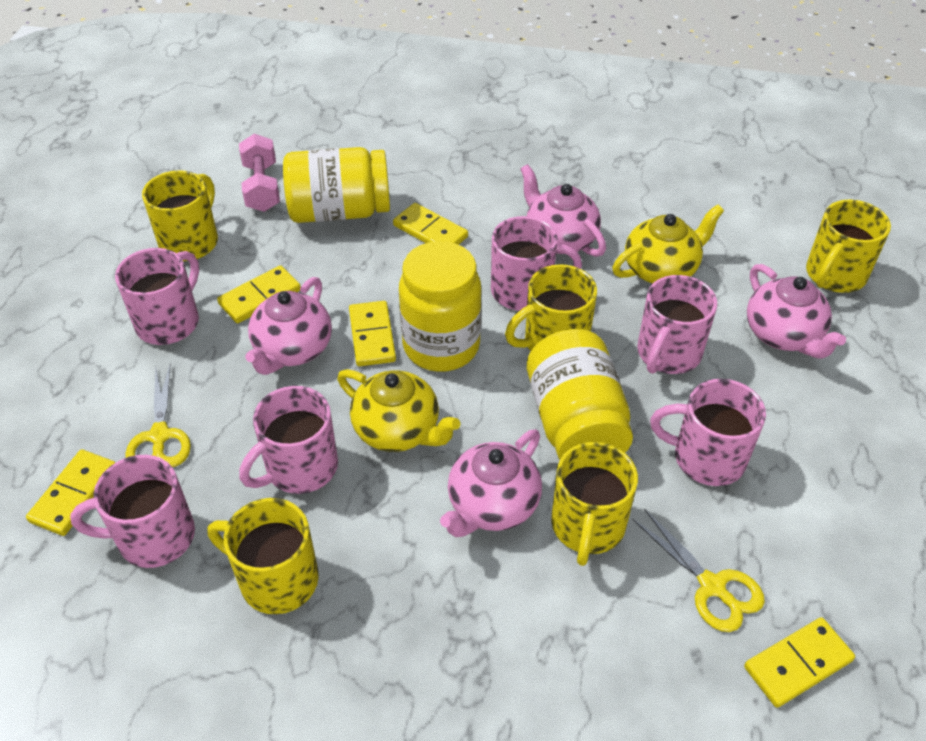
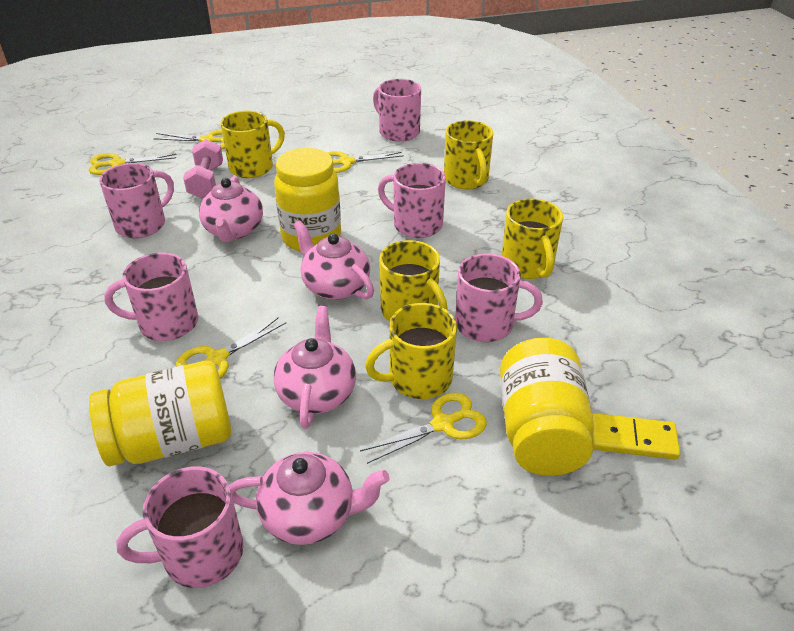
yellow domino: [26,449,116,536] [217,265,301,323] [349,301,396,366] [393,203,468,245] [744,617,855,708] = 5 -> [592,413,680,460] = 1
yellow scissors: [125,365,191,467] [633,510,765,632] = 2 -> [88,153,177,175] [153,130,225,149] [176,317,286,379] [327,151,404,173] [360,393,487,464] = 5
yellow teapot: [337,369,460,452] [612,204,724,284] = 2 -> none = 0

